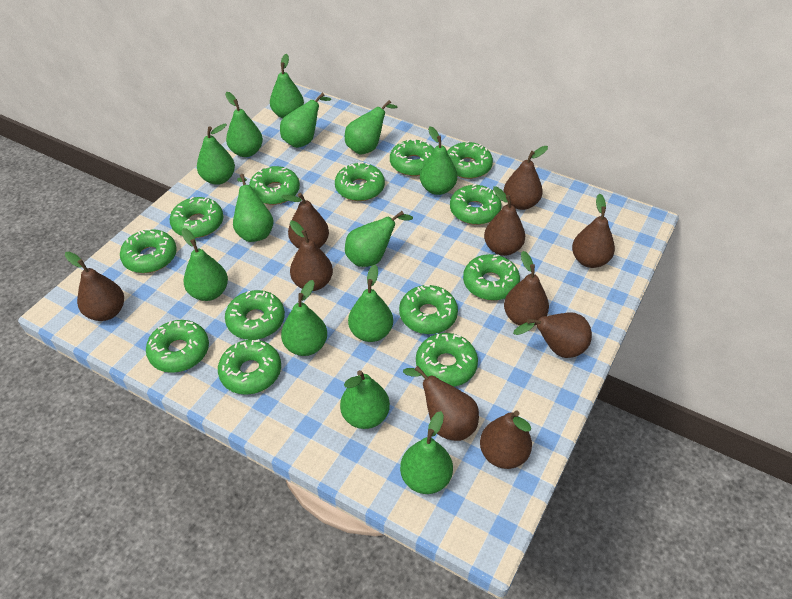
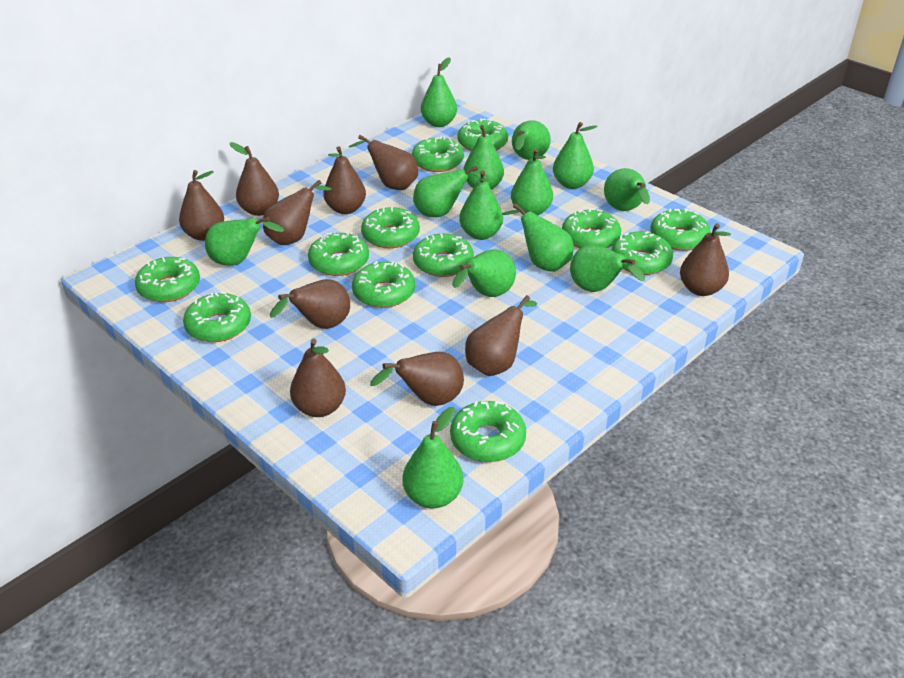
green donut: [120,229,177,273] [146,320,209,373] [170,197,223,238] [218,339,281,395] [225,290,285,340] [249,166,300,205] [335,162,385,201] [390,139,434,176] [399,285,458,334] [416,333,478,387] [447,141,493,179] [450,184,502,225] [463,254,520,301] = 13 -> [135,257,200,302] [183,292,251,342] [308,232,369,276] [352,261,415,308] [361,207,420,248] [412,136,464,172] [413,233,474,277] [450,401,526,462] [458,119,508,151] [562,208,621,249] [612,231,673,275] [650,209,711,251] = 12

